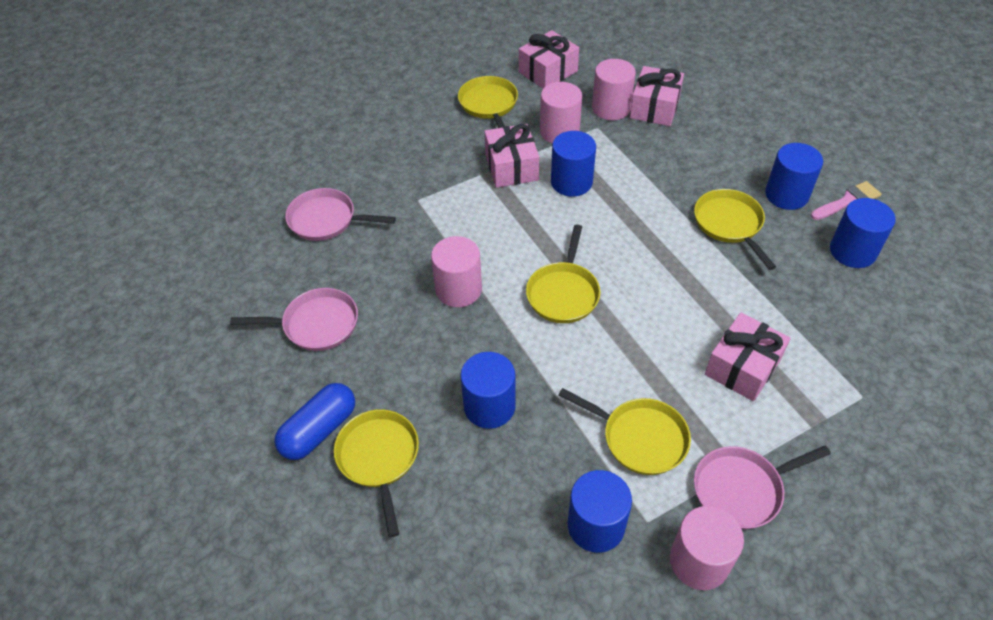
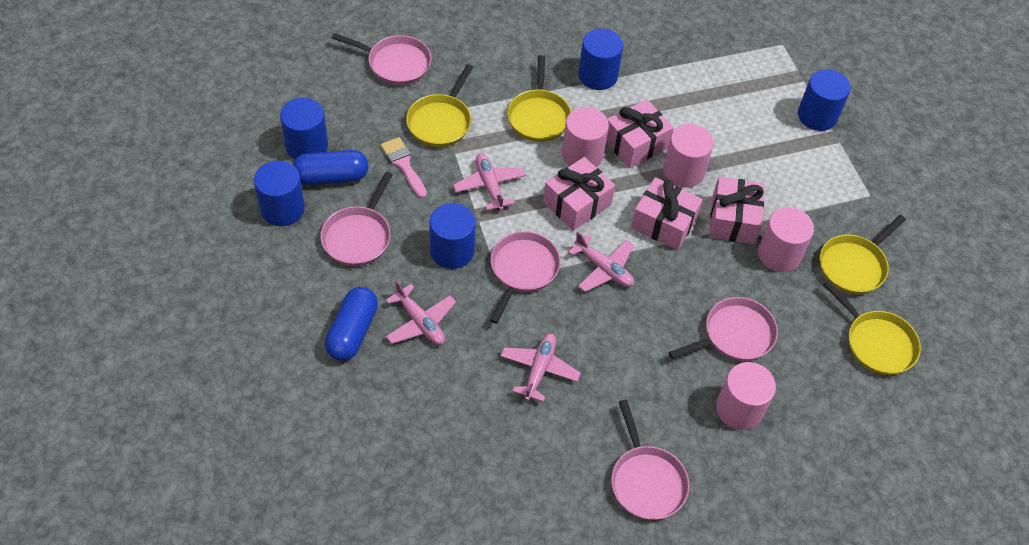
blue capsule: [275,383,355,460] = 1 -> [292,150,369,185] [325,287,378,361] = 2
pink pan: [230,288,358,351] [285,188,396,241] [694,446,831,529] = 3 -> [320,172,393,266] [332,33,431,85] [490,231,561,324] [611,400,689,520] [669,297,778,361] = 5
pink plane: none = 0 -> [385,280,456,345] [453,154,526,211] [501,333,581,402] [568,232,634,292] = 4
yellow pan: [334,410,419,537] [458,76,518,128] [526,225,600,323] [559,388,691,475] [694,189,776,270] = 5 -> [406,64,473,147] [507,55,571,142] [820,215,906,294] [823,280,921,375] = 4

